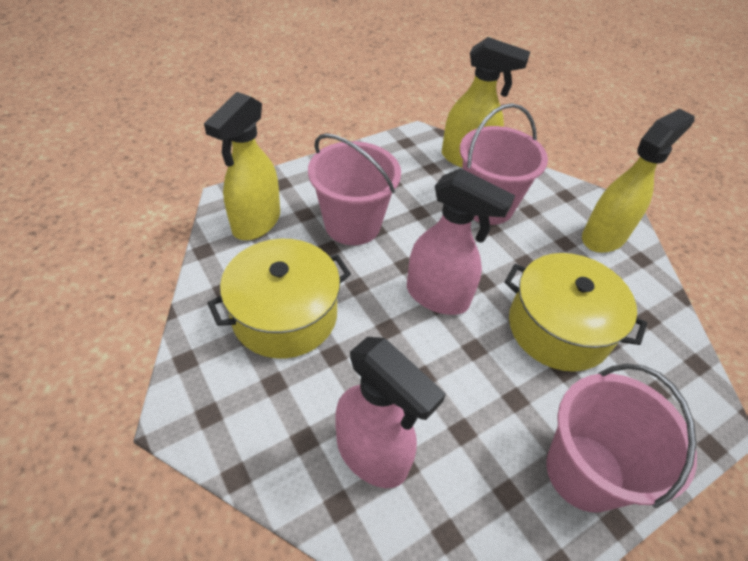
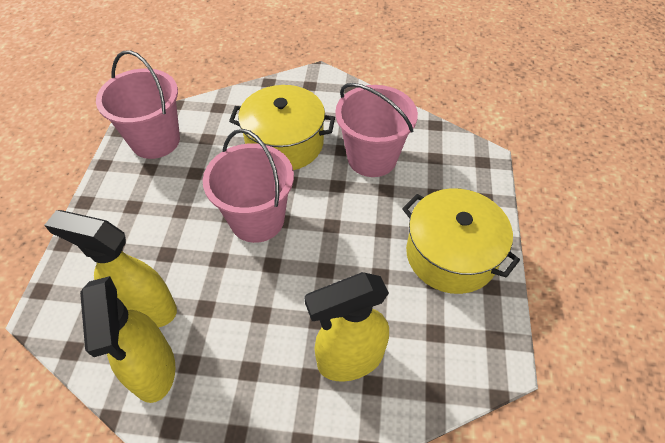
pink spray bottle: [335,337,446,488] [407,168,515,315] = 2 -> none = 0

